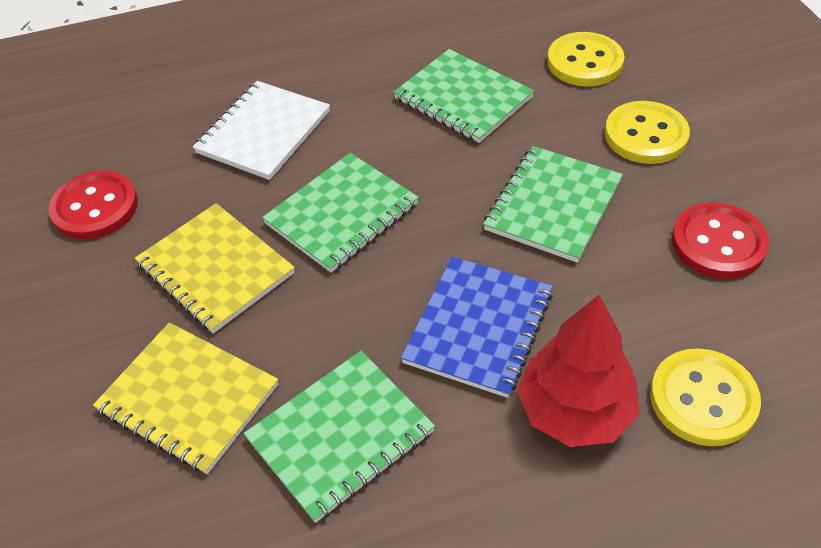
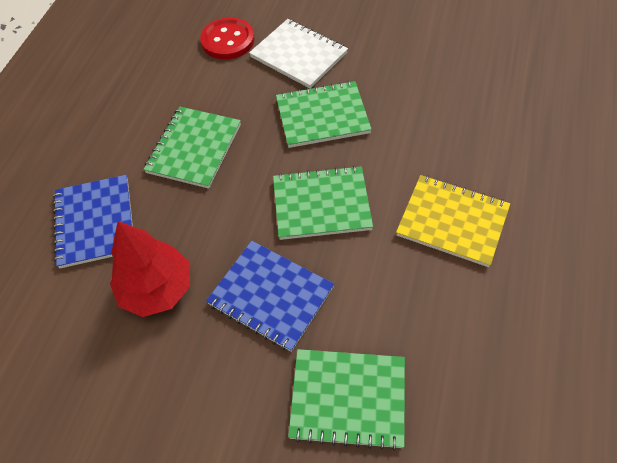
blue notebook: [401,256,553,398] = 1 -> [53,175,133,268] [206,241,334,352] = 2
red button: [49,171,138,240] [672,202,769,279] = 2 -> [200,18,254,59] = 1
yellow button: [547,32,624,87] [605,101,690,164] [650,349,761,446] = 3 -> none = 0
yellow notebook: [93,322,278,474] [135,203,295,334] = 2 -> [396,175,510,267] = 1

